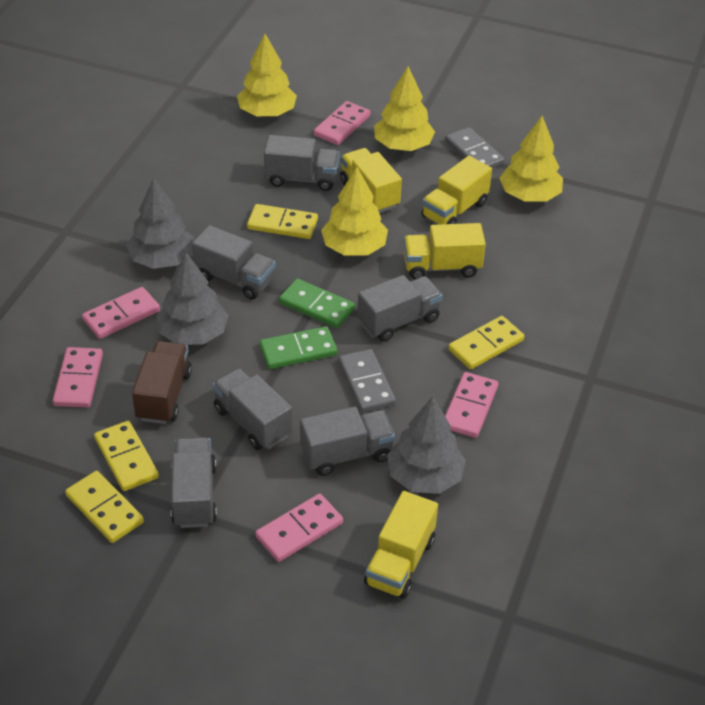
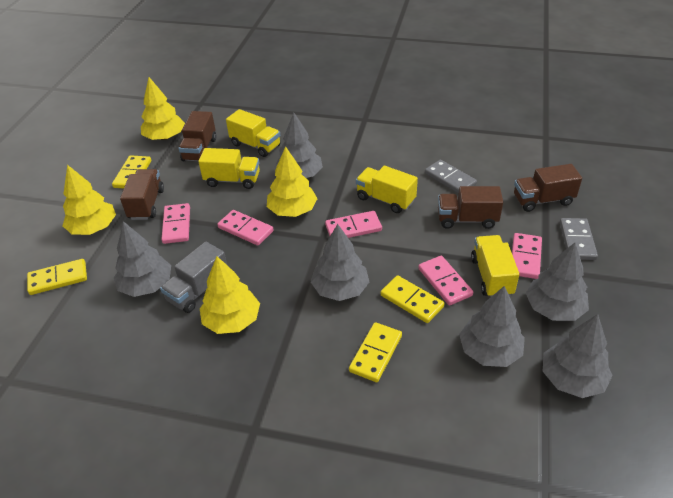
brown truck: [132,341,192,424] = 1 -> [120,169,164,220] [179,111,217,161] [438,186,503,229] [514,164,582,212] = 4
green domino: [259,326,338,369] [279,279,355,328] = 2 -> none = 0
grey tree: [126,178,194,269] [157,252,229,345] [387,397,466,494] = 3 -> [114,221,171,297] [274,113,323,178] [311,224,369,301] [459,286,525,367] [526,243,589,321] [543,314,613,398] = 6
grey truck: [171,437,217,528] [192,225,276,300] [212,368,293,450] [264,135,340,191] [300,407,395,476] [357,275,443,342] = 6 -> [160,242,227,313] = 1

